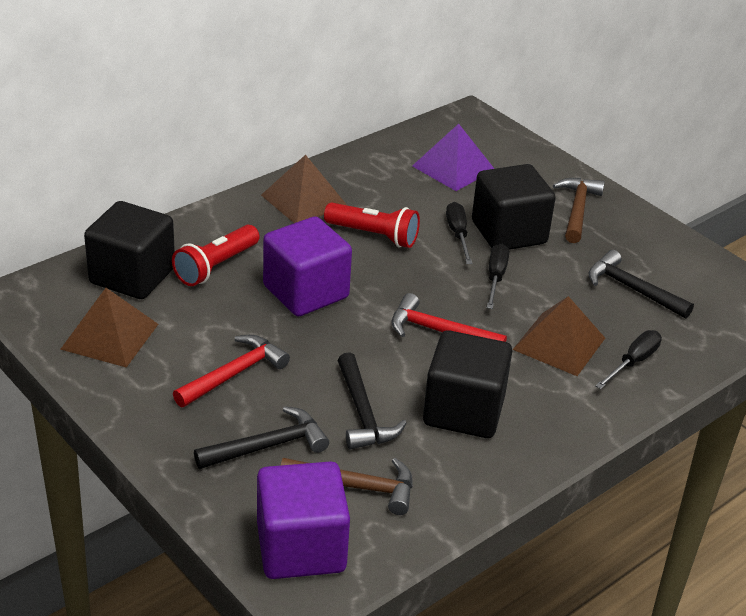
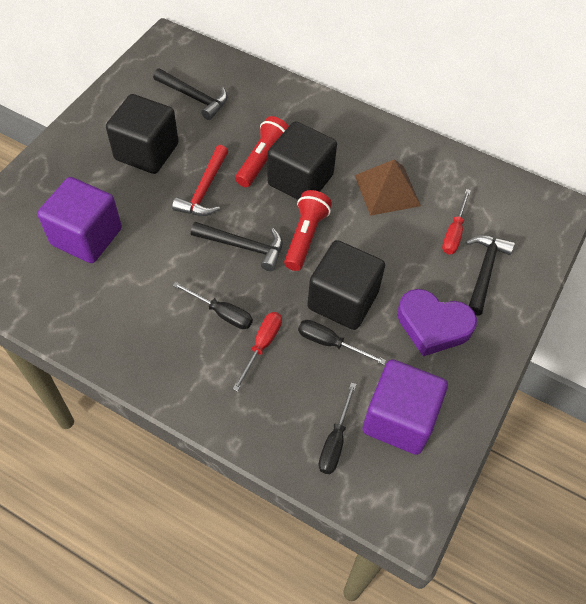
brown hammer: [281,458,413,515] [553,178,605,243] = 2 -> none = 0
brown pyramid: [60,288,158,368] [261,155,348,223] [513,296,605,376] = 3 -> [355,159,421,216] = 1
purple heart: none = 0 -> [397,289,477,356] = 1
purple pyramid: [412,124,494,191] = 1 -> none = 0
red hammer: [173,335,290,407] [392,293,507,342] = 2 -> [172,145,228,216] = 1
red screwdriver: none = 0 -> [233,312,282,392] [442,189,471,254] = 2

